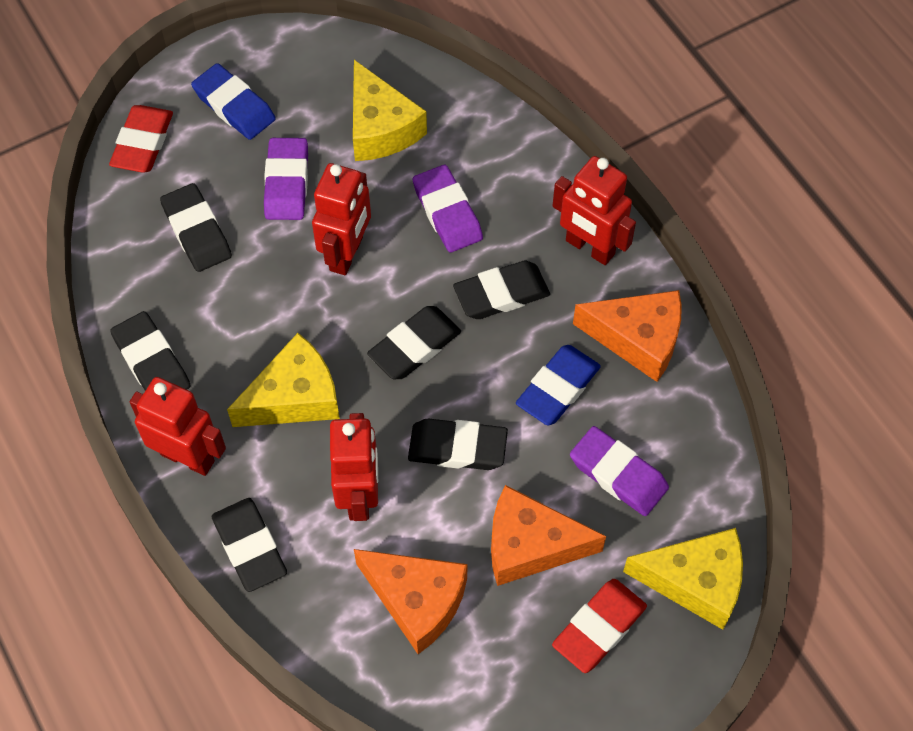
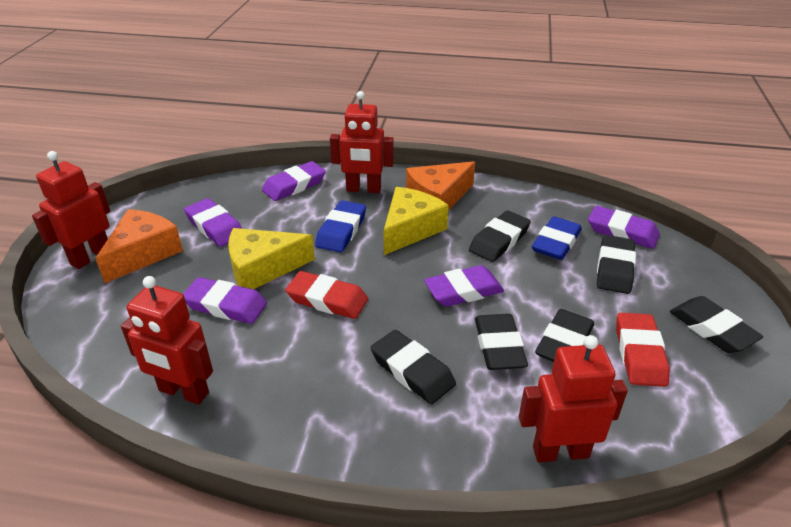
orange cheese: [354,549,468,654] [491,485,606,586] [573,290,682,382] = 3 -> [95,209,183,283] [406,161,475,210] = 2
purple eraser: [264,138,308,220] [413,165,483,252] [570,426,669,516] = 3 -> [183,277,267,324] [184,198,242,247] [262,161,326,201] [424,265,504,307] [588,206,660,249] = 5
yellow cheese: [227,333,340,427] [353,60,427,161] [623,528,743,630] = 3 -> [228,228,315,289] [384,187,449,255] = 2

